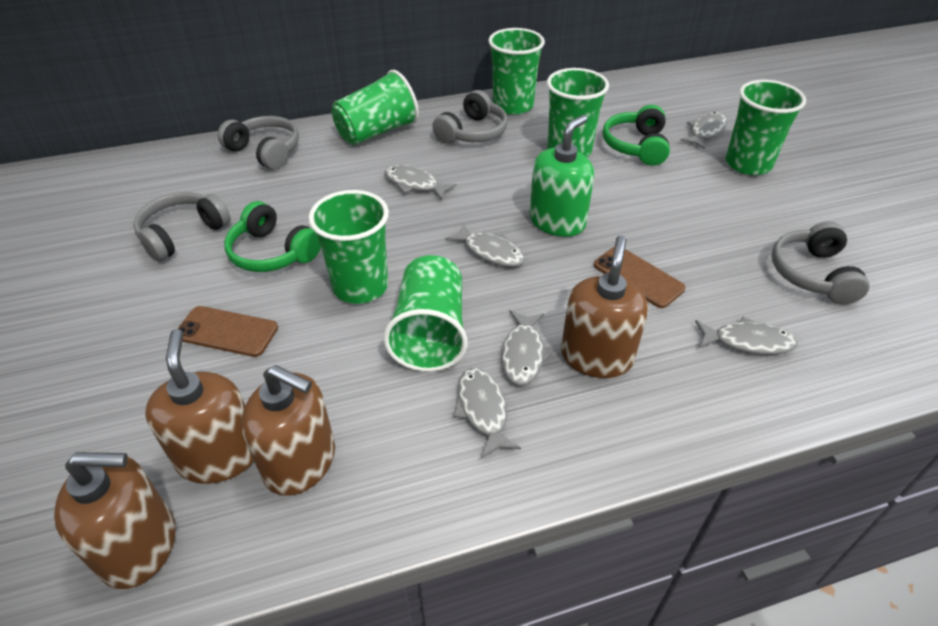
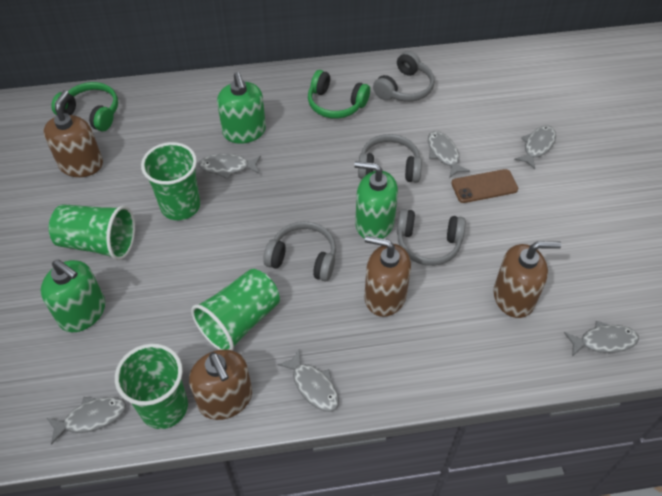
brown phone: [178,306,278,357] [594,247,686,308] = 2 -> [451,169,518,203] = 1
green cup: [309,190,389,304] [332,70,419,145] [383,255,467,372] [488,28,545,115] [547,68,609,157] [725,80,806,175] = 6 -> [49,204,135,260] [115,343,188,429] [141,142,200,220] [191,269,280,350] = 4
green soap dispenser: [530,115,594,237] = 1 -> [41,260,105,332] [217,72,266,144] [354,161,398,239] = 3

